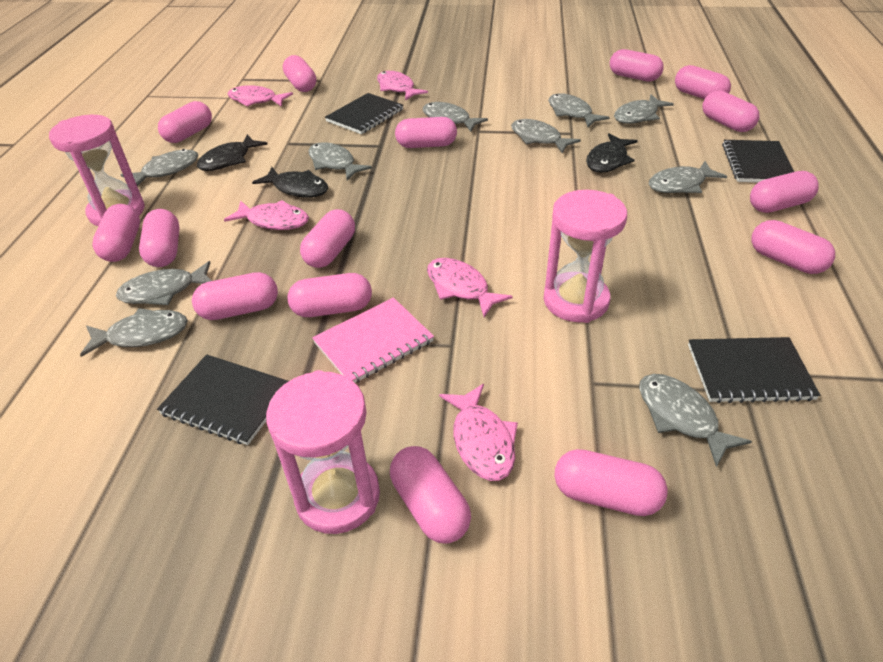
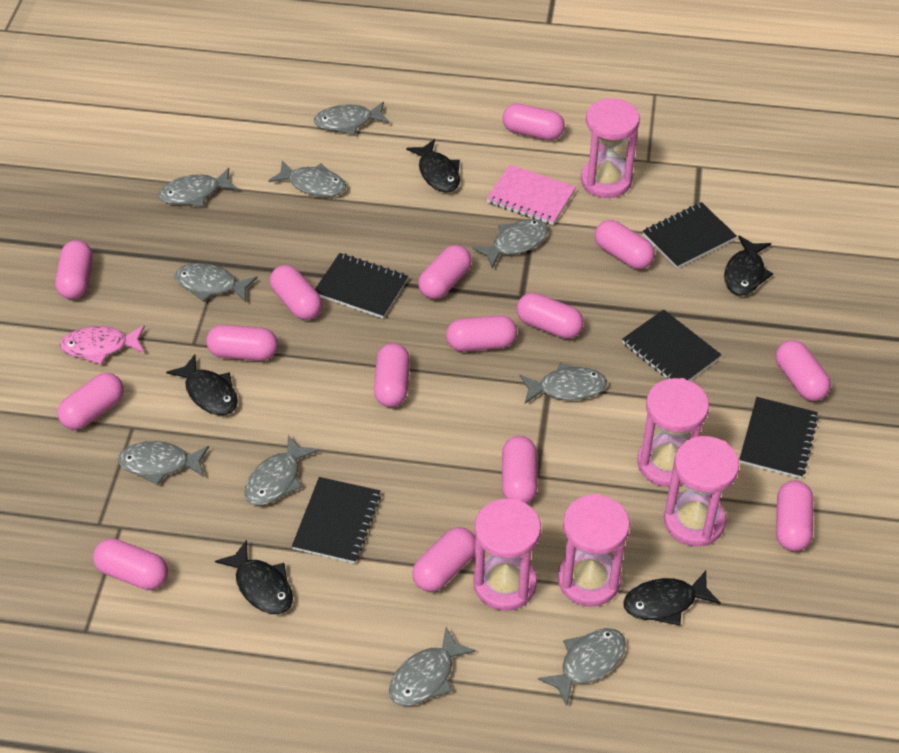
black fish: [197,134,268,171] [252,167,328,198] [586,133,638,173] = 3 -> [166,354,238,415] [215,540,293,614] [406,139,460,192] [623,571,721,625] [724,235,773,296] = 5
black notebook: [157,354,289,445] [325,93,404,134] [688,337,820,403] [722,140,794,182] = 4 -> [292,477,381,563] [315,253,408,318] [622,310,722,381] [643,202,737,268] [739,397,819,479] = 5
pink fish: [224,200,309,230] [228,85,293,107] [377,71,428,101] [427,258,513,317] [439,384,518,481] = 5 -> [60,325,145,365] = 1
pink hourglass: [49,115,145,226] [266,370,380,534] [543,190,627,323] = 3 -> [473,499,541,611] [558,494,630,607] [581,98,640,198] [637,378,709,487] [664,436,739,546] = 5

